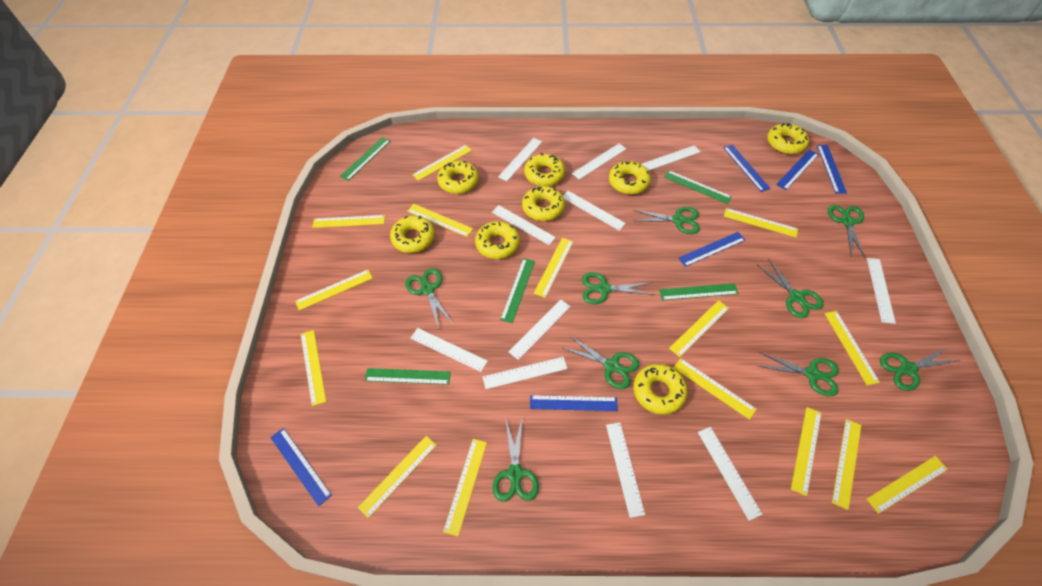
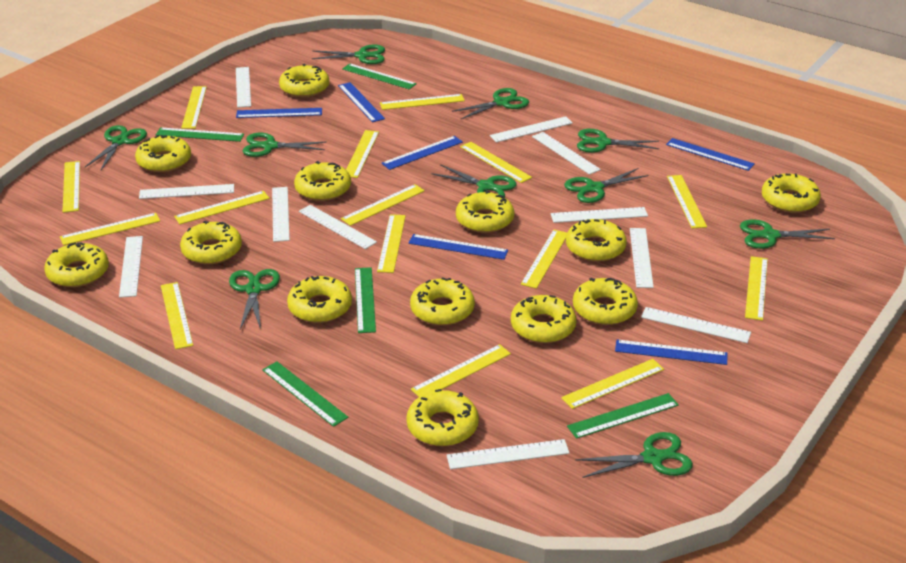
green scissors: [405,268,453,329] [493,419,539,502] [561,335,639,389] [582,272,654,304] [634,207,700,234] [757,258,824,318] [758,352,839,396] [828,205,865,257] [880,347,960,391] = 9 -> [85,125,147,170] [229,269,280,329] [242,133,327,157] [312,45,385,64] [431,164,517,197] [452,88,529,119] [564,168,649,203] [575,432,693,478] [577,129,659,153] [740,219,835,249] = 10
yellow donut: [390,216,435,253] [437,161,479,194] [475,221,520,259] [522,186,565,221] [524,153,565,186] [609,161,651,194] [634,364,687,415] [767,123,809,154] = 8 -> [44,242,109,287] [135,135,191,172] [180,221,242,264] [279,64,329,97] [287,276,352,323] [294,161,351,201] [406,389,479,446] [410,277,475,326] [456,190,514,233] [511,295,576,343] [566,219,627,262] [573,278,638,325] [762,173,821,213] = 13

